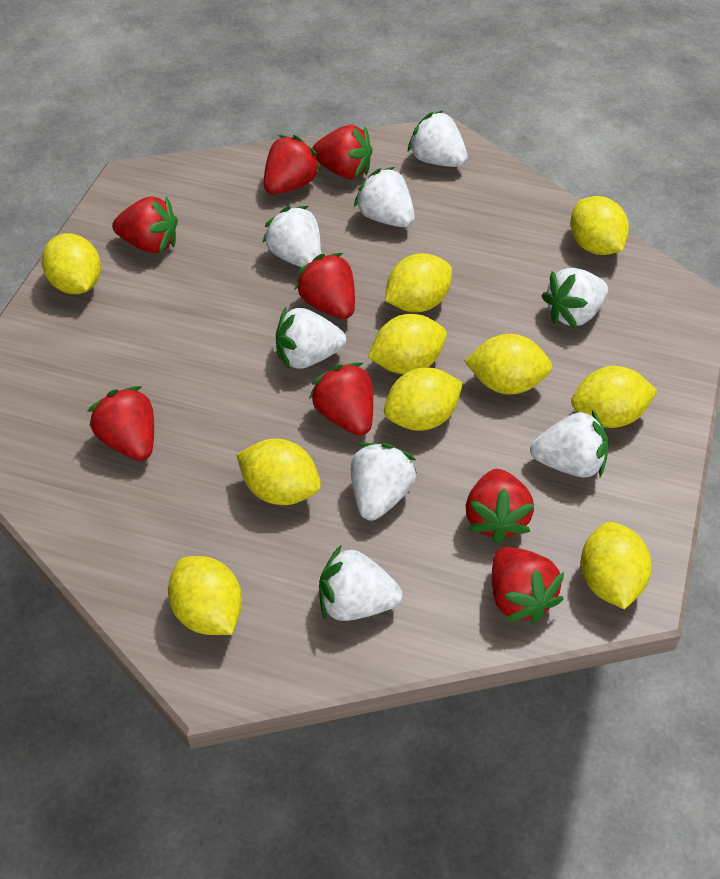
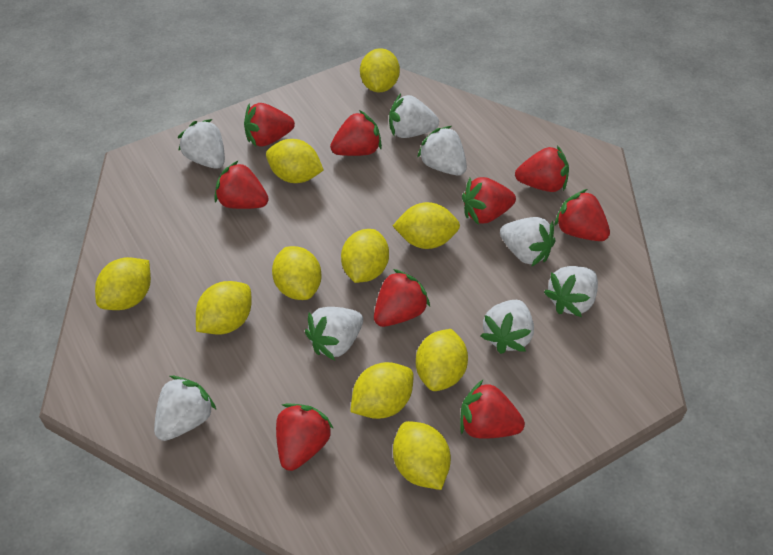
red strawberry: [88,386,154,461] [112,196,178,253] [264,135,322,194] [294,253,355,319] [309,362,373,436] [312,125,372,179] [466,469,534,544] [492,547,564,623] = 8 -> [215,161,269,209] [244,103,295,147] [276,404,334,471] [330,110,382,156] [374,269,430,327] [460,380,525,439] [462,177,516,225] [515,145,569,192] [554,189,610,241] = 9

